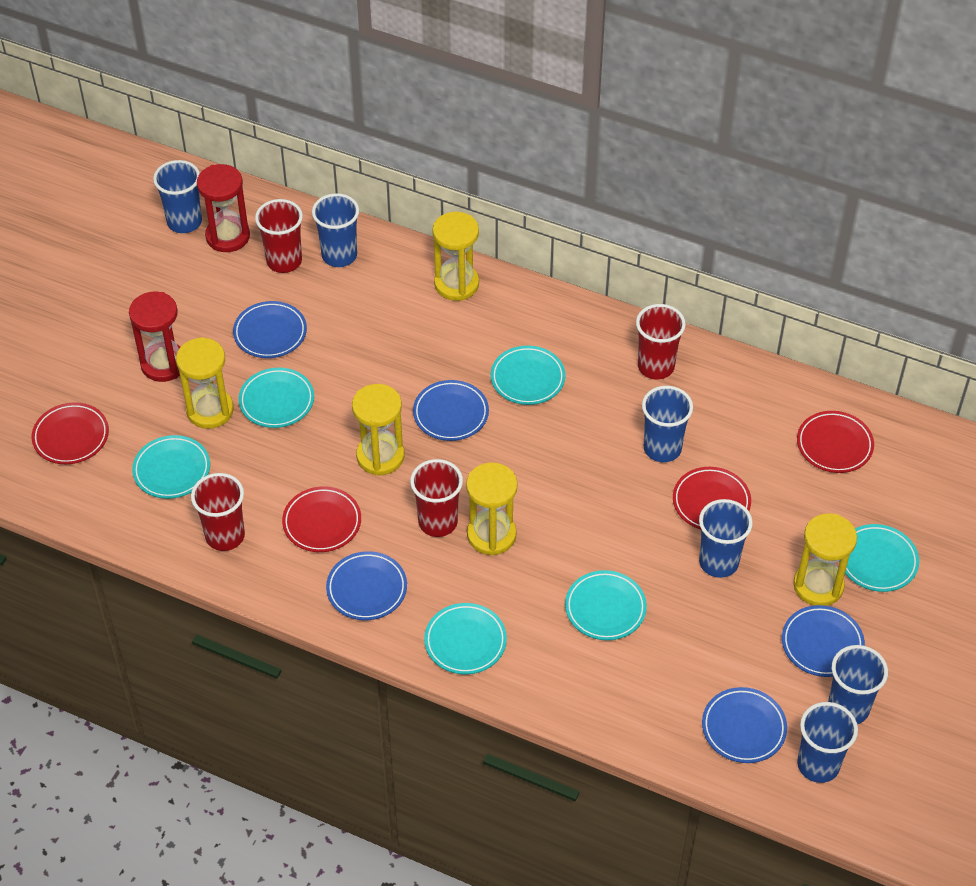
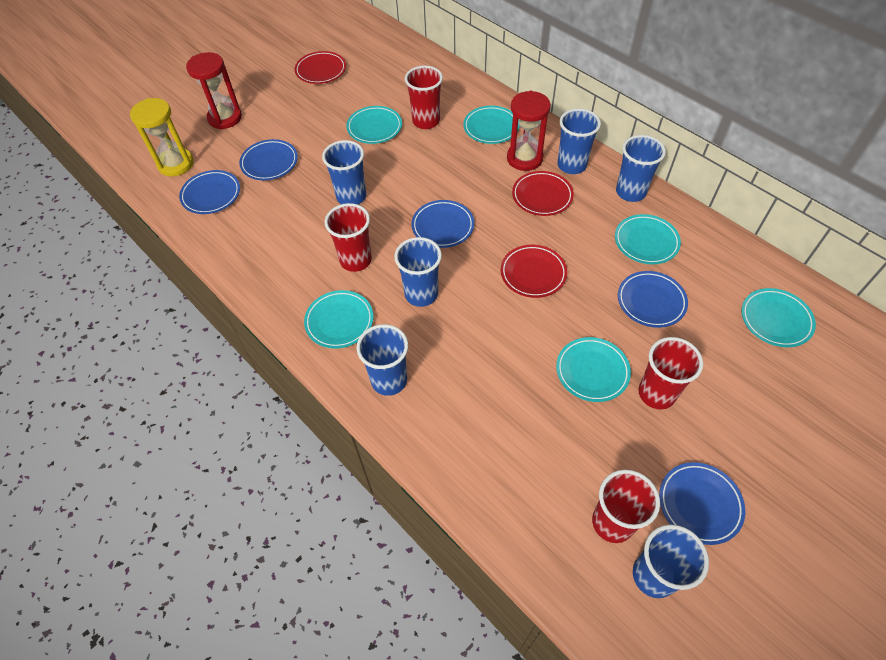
red plate: [32,402,109,464] [282,486,361,552] [673,467,751,529] [797,411,874,473] = 4 -> [295,51,346,84] [501,245,567,298] [512,171,574,216] = 3
yellow hourglass: [176,337,234,429] [352,384,404,476] [433,212,479,301] [466,463,518,556] [793,513,857,606] = 5 -> [130,98,194,176] = 1

